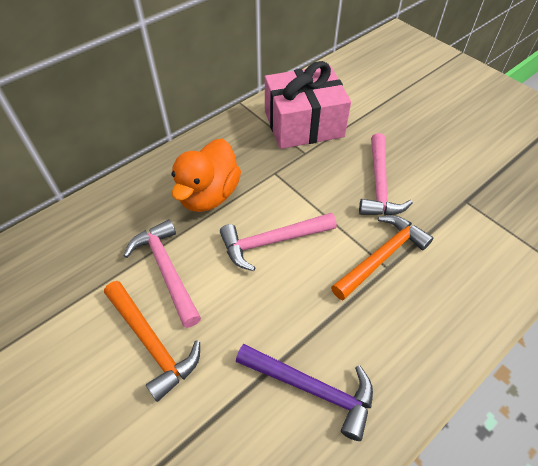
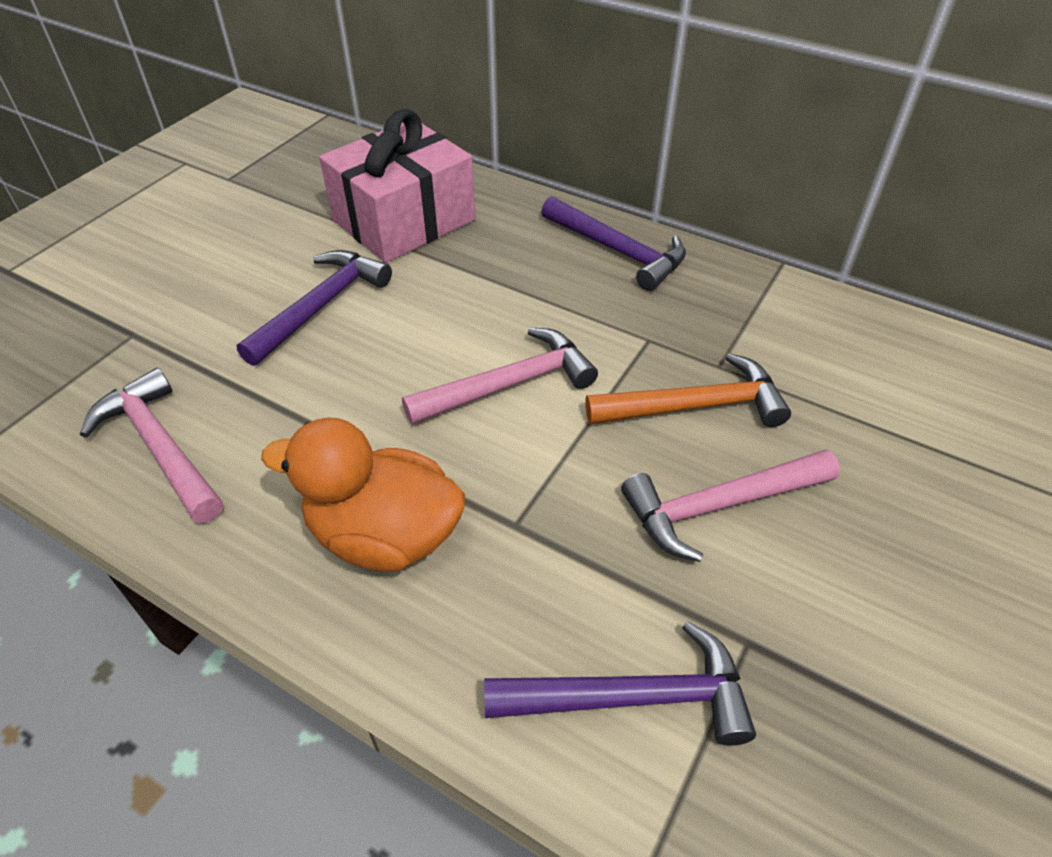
orange hammer: [104,281,200,402] [331,215,433,300] = 2 -> [585,353,791,427] = 1
purple hammer: [236,344,373,441] = 1 -> [237,250,392,366] [484,621,756,746] [541,196,686,291] = 3

